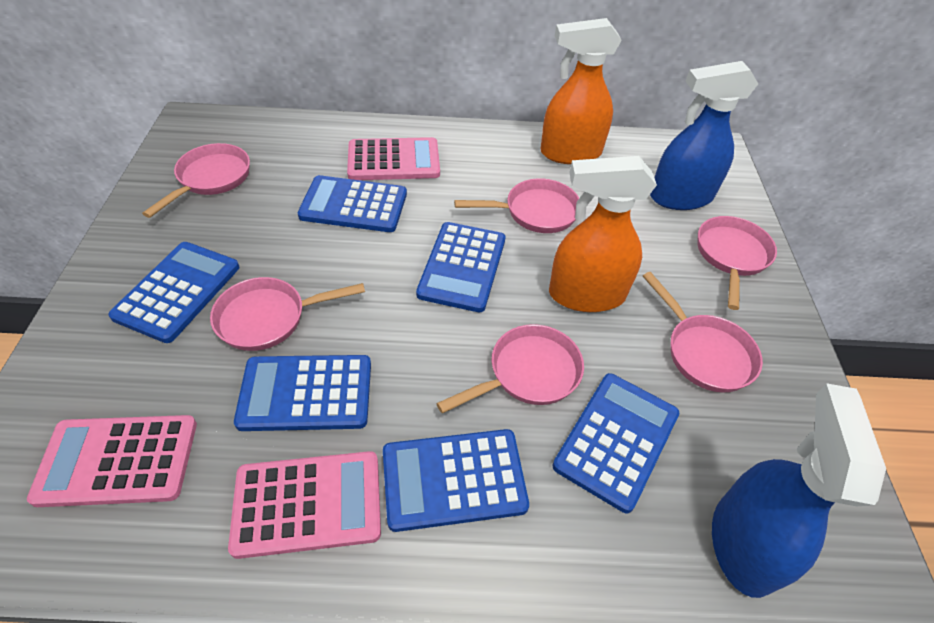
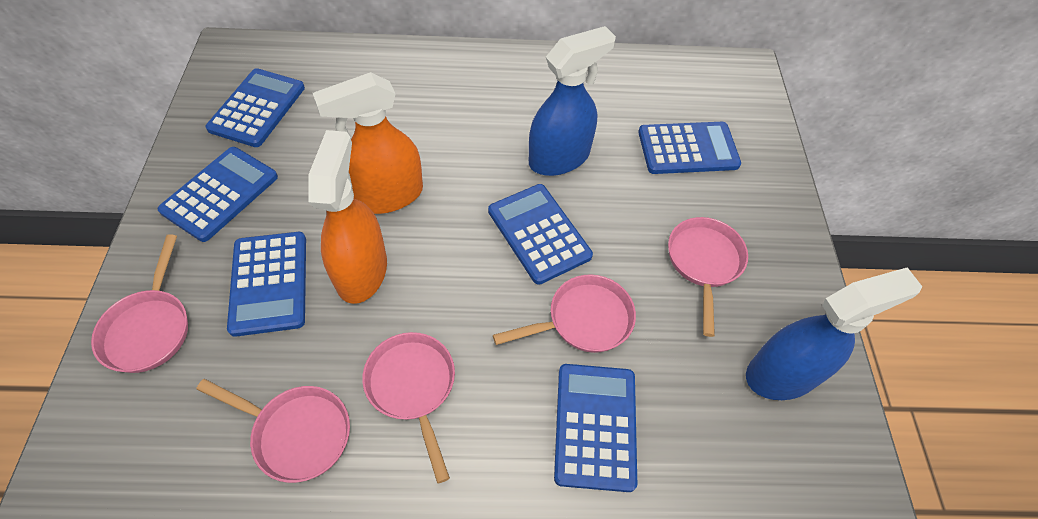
pink calculator: [27,415,197,507] [228,451,381,559] [347,137,440,180] = 3 -> none = 0
pink pan: [142,143,250,218] [210,277,365,351] [436,324,584,413] [454,178,579,233] [643,272,763,393] [698,216,777,310] = 6 -> [91,234,188,373] [196,379,350,483] [362,332,455,483] [493,274,636,353] [668,217,748,337] = 5

